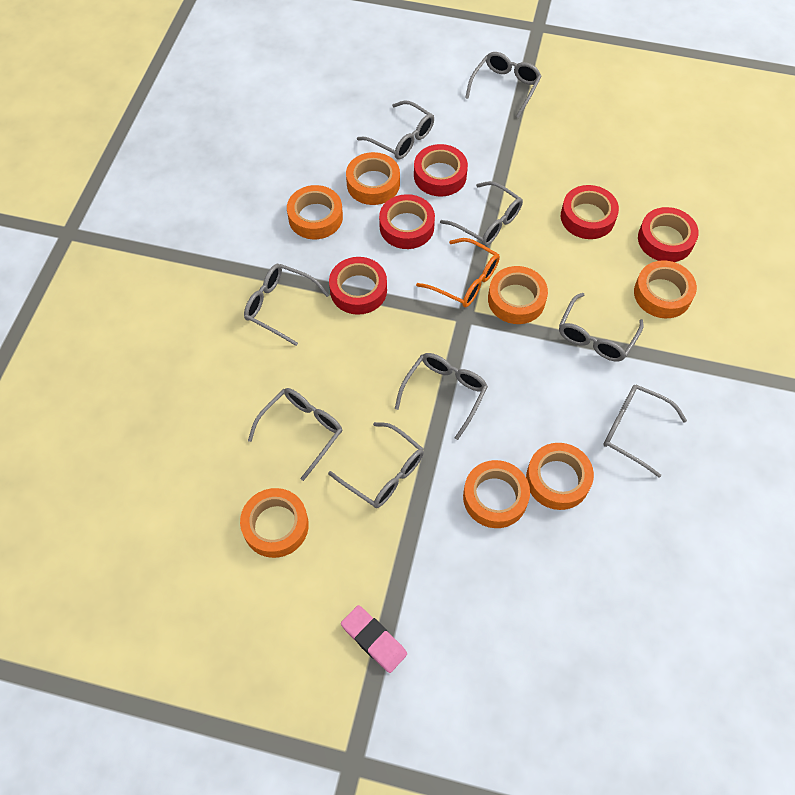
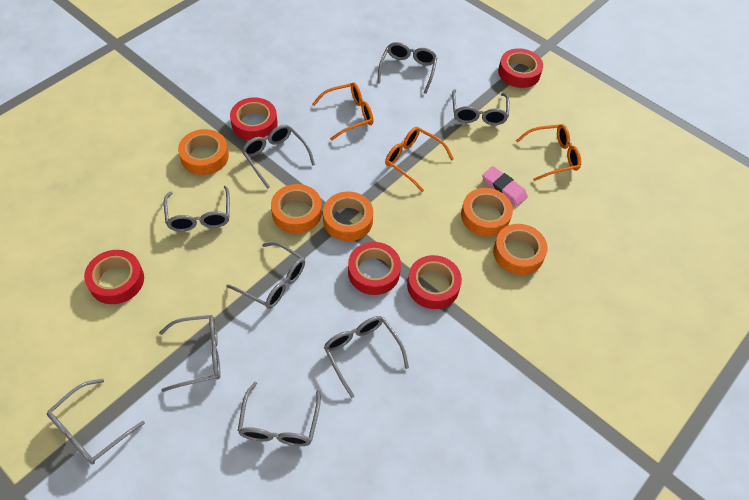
orange glasses: [416,238,500,307] = 1 -> [312,83,373,141] [385,127,454,192] [516,124,581,181] = 3
orange tape: [240,488,309,558] [287,185,343,239] [346,152,400,205] [463,460,530,528] [488,266,548,324] [526,443,594,510] [634,260,697,318] = 7 -> [178,129,229,175] [271,184,322,233] [323,191,373,241] [461,188,513,237] [493,224,548,275] = 5

